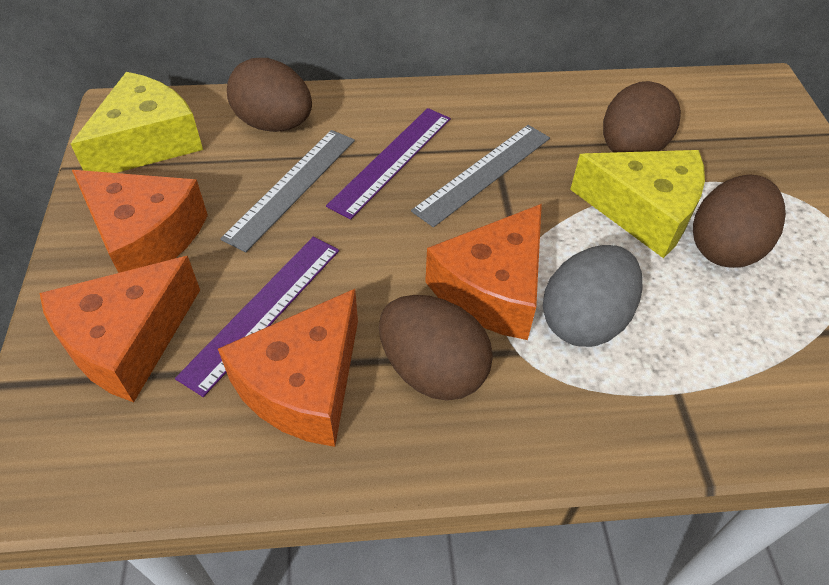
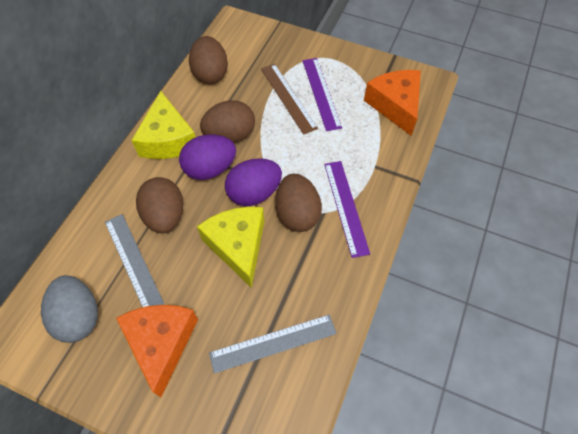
brown ruler: none = 0 -> [261,64,318,135] = 1
orange cheese: [40,256,200,402] [72,170,208,273] [218,289,358,447] [425,204,542,340] = 4 -> [116,305,198,397] [364,70,421,136] = 2
purple egg: none = 0 -> [179,135,236,180] [225,158,282,206] = 2

